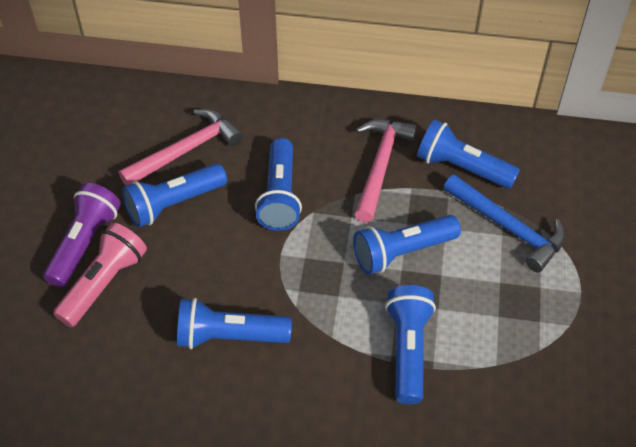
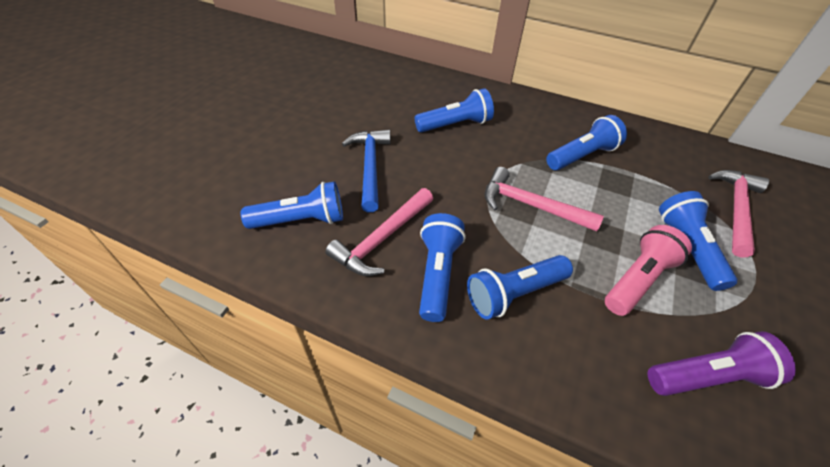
pink hammer: [119,109,243,186] [354,119,417,223] = 2 -> [325,188,433,276] [485,167,604,232] [708,170,769,258] = 3

